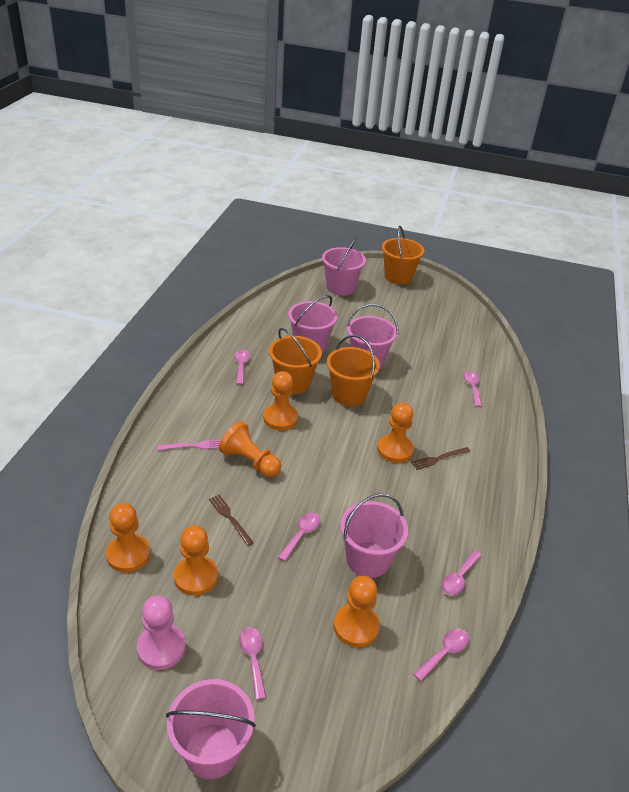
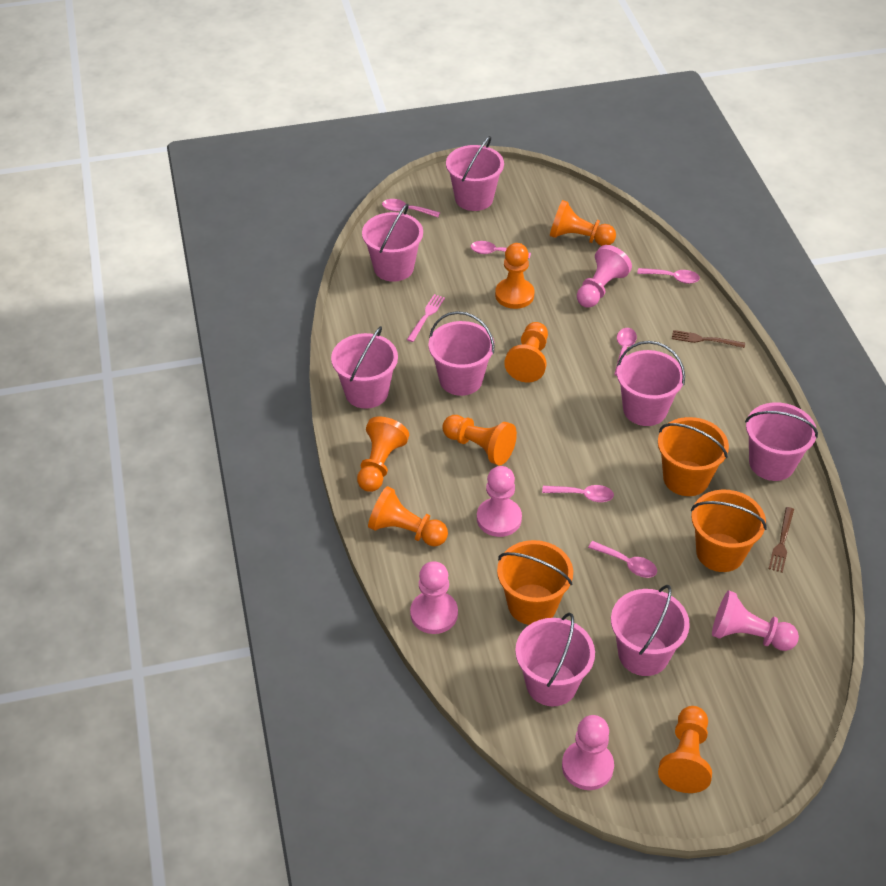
orange pawn: [106,503,150,572] [174,526,218,596] [219,421,281,477] [263,371,298,430] [334,576,380,647] [377,402,414,463] = 6 -> [357,416,409,492] [368,486,448,547] [443,415,517,465] [495,243,534,309] [504,322,548,382] [550,200,616,246] [658,706,712,793] = 7
pink bucket: [166,679,256,779] [288,295,338,353] [322,238,366,296] [340,494,408,578] [347,304,398,369] = 5 -> [331,326,398,409] [362,204,423,282] [428,311,495,396] [446,136,504,211] [515,613,595,706] [611,585,690,676] [617,341,685,426] [745,403,818,481] = 8
pink pawn: [137,595,186,670] = 1 -> [410,561,458,634] [477,466,522,537] [562,715,614,790] [577,245,632,308] [712,590,799,651] = 5

